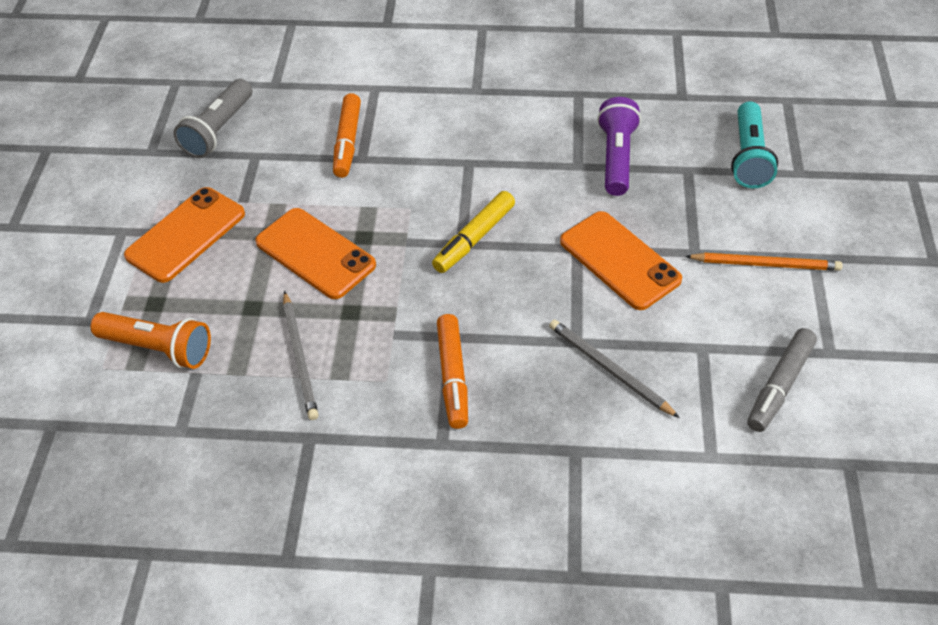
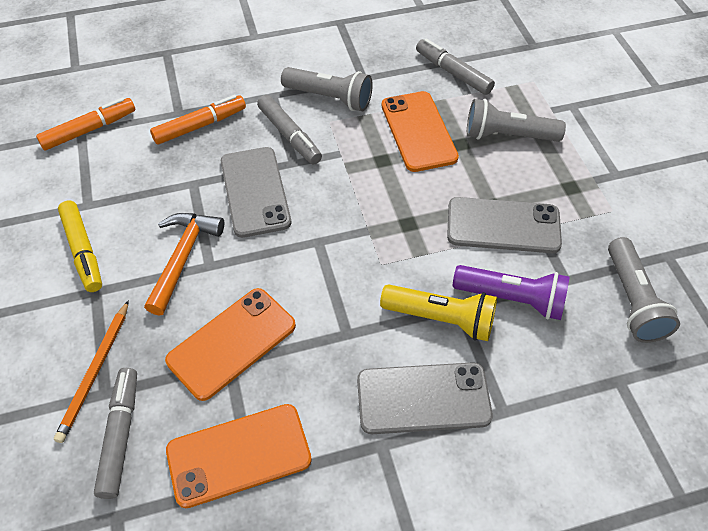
grey flashlight: [173,79,252,158] = 1 -> [281,67,373,111] [467,99,566,142] [608,237,680,343] = 3
grey marker: [747,328,817,432] = 1 -> [94,368,137,499] [257,95,322,165] [416,39,495,95] = 3
grey pencil: [283,291,318,420] [549,320,680,418] = 2 -> none = 0
grey phone: none = 0 -> [221,147,291,238] [357,362,493,434] [447,197,562,253] = 3
orange flashlight: [91,312,211,369] = 1 -> none = 0
orange hammer: none = 0 -> [144,213,224,316] = 1
turquoise flashlight: [731,101,778,188] = 1 -> none = 0
yellow flashlight: none = 0 -> [380,284,497,341] = 1

